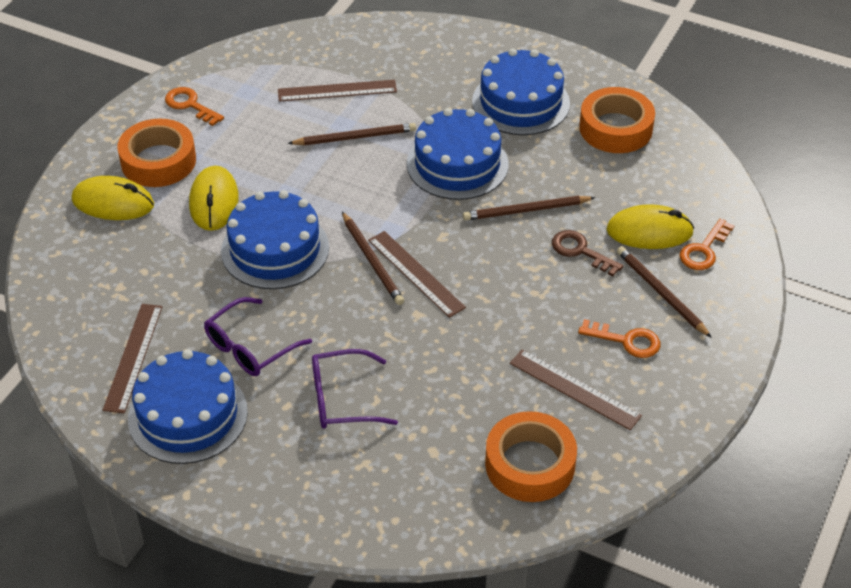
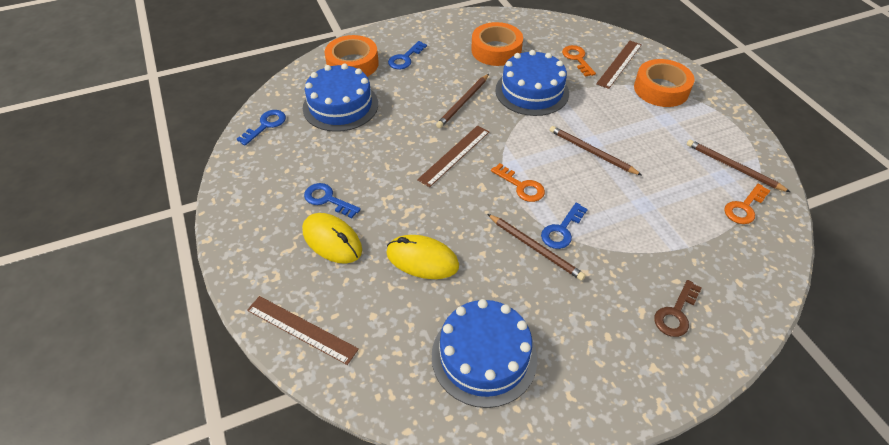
blue cake: [128,349,248,464] [221,190,329,289] [407,108,509,200] [472,49,570,135] = 4 -> [303,64,378,132] [431,299,537,408] [495,50,569,116] = 3
blue key: none = 0 -> [237,110,286,146] [304,183,361,218] [388,41,427,69] [541,203,588,249] = 4
brown ruler: [103,304,162,413] [278,80,397,102] [368,231,466,318] [510,350,642,430] = 4 -> [247,296,359,365] [417,125,489,187] [596,41,642,89] = 3
purple glasses: [204,297,312,376] [312,349,398,429] = 2 -> none = 0
yellow mouse: [72,176,154,220] [189,166,239,231] [606,204,694,249] = 3 -> [302,213,362,264] [386,235,459,279] = 2

